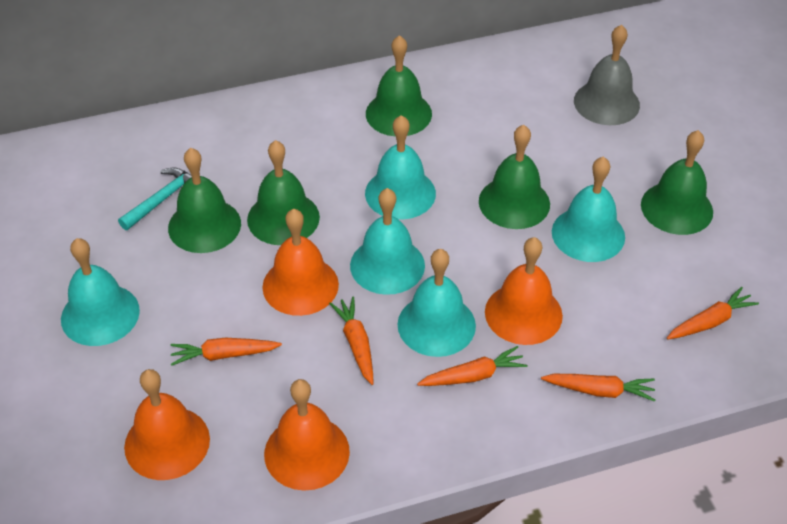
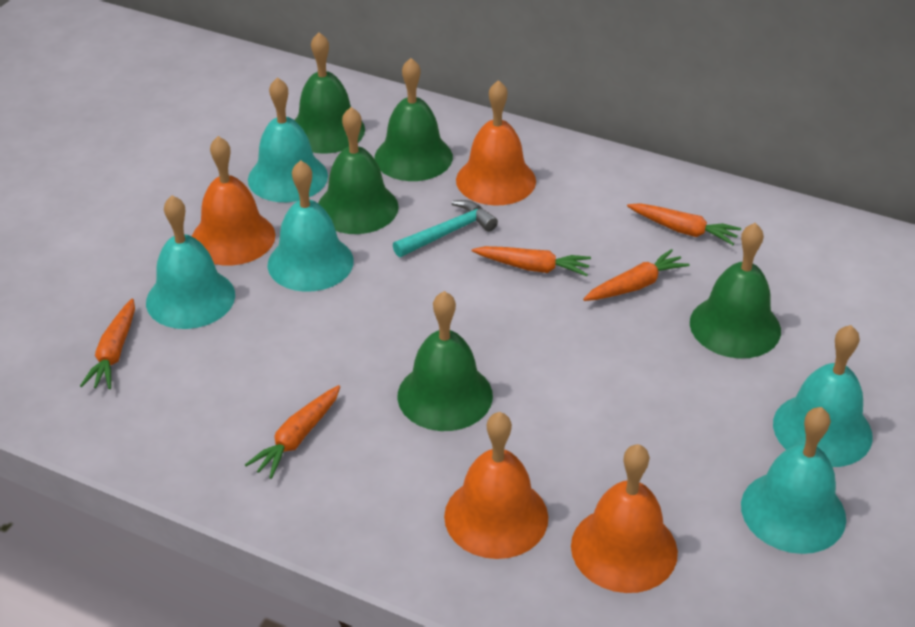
grey bell: [574,24,640,125] = 1 -> none = 0

